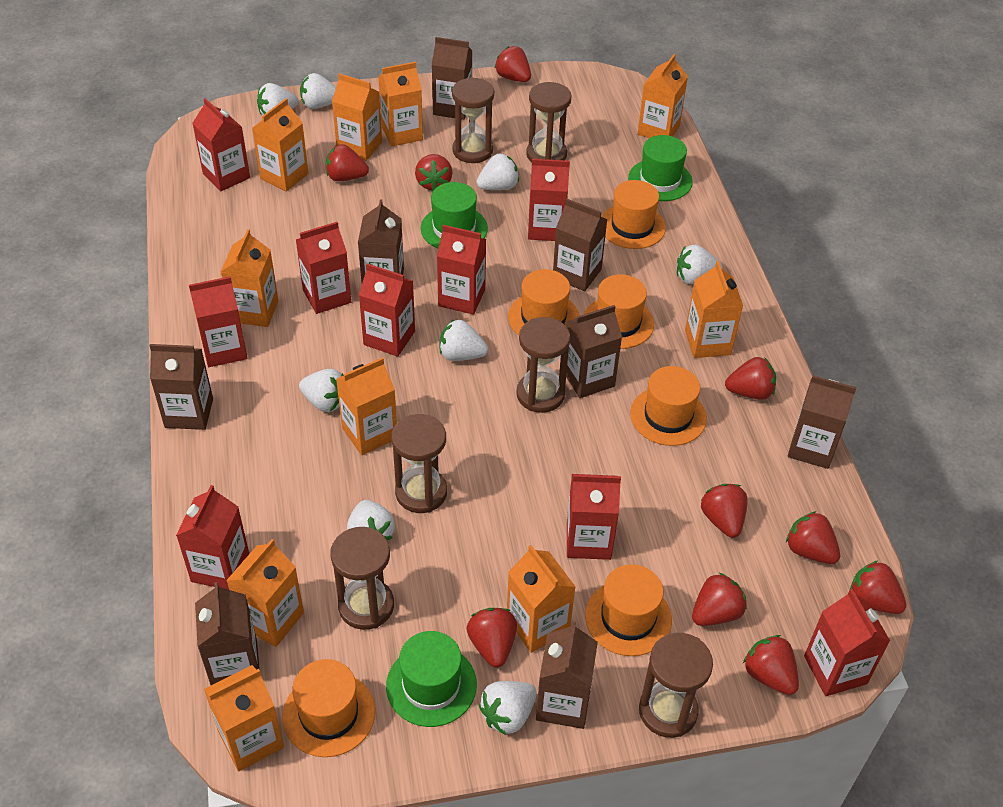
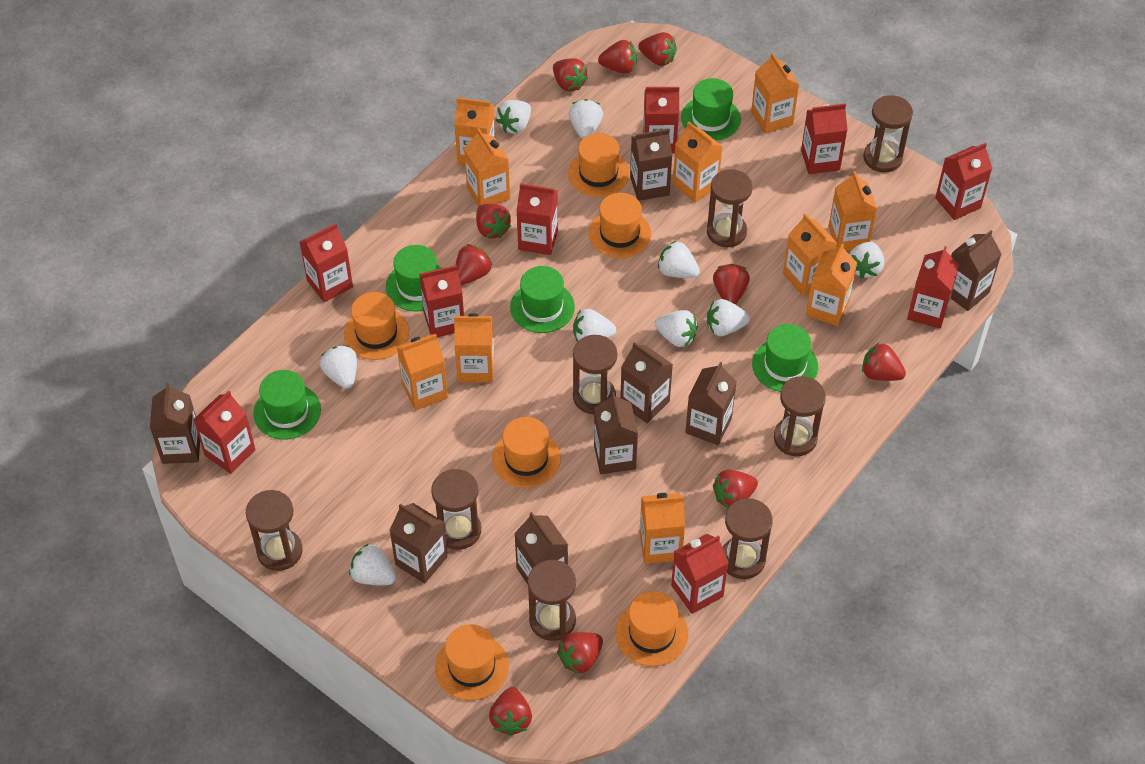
brown hourglass: [330,527,394,630] [391,414,447,513] [452,77,494,163] [516,317,570,413] [526,82,572,162] [639,633,713,738] = 6 -> [246,490,303,571] [431,469,481,550] [528,560,576,641] [573,335,617,414] [707,169,753,247] [722,498,773,579] [774,376,826,456] [863,95,913,172] = 8
green hat: [386,631,477,727] [421,182,488,248] [628,135,693,201] = 3 -> [253,370,321,440] [386,245,441,312] [510,266,575,333] [681,78,741,141] [752,324,818,392] = 5
white strawberry: [257,83,298,115] [299,369,344,412] [300,73,336,109] [347,500,395,541] [439,319,488,361] [476,153,519,190] [479,681,537,735] [677,245,722,284] = 8 -> [320,345,357,389] [349,544,396,585] [496,100,531,134] [569,99,603,139] [573,309,616,342] [655,310,698,347] [658,241,700,278] [707,299,750,336] [850,242,884,279] = 9

